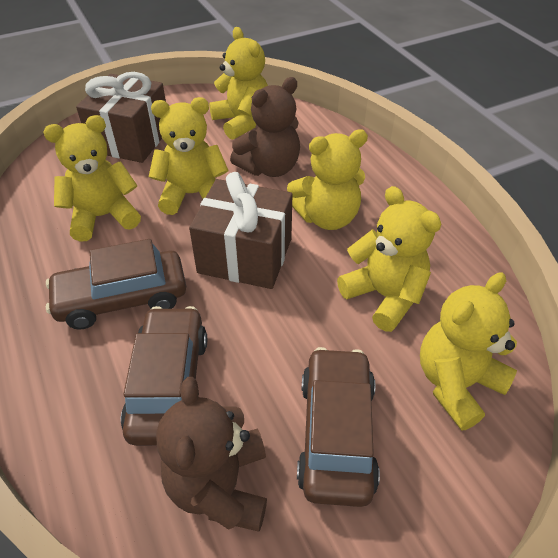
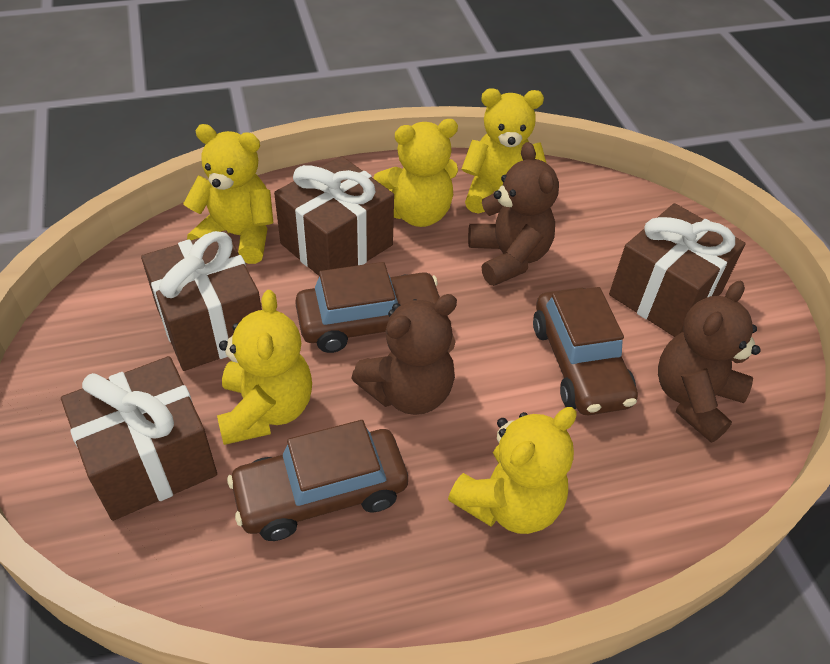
brown gift: [76,72,166,163] [189,172,293,289] = 2 -> [61,356,217,521] [141,230,262,371] [274,156,394,276] [609,203,746,337] = 4
brown teddy bear: [156,377,267,532] [230,77,300,177] = 2 -> [351,294,457,415] [468,142,559,286] [658,281,761,443] = 3
yellow teddy bear: [44,115,141,242] [149,97,228,215] [209,27,268,140] [287,129,368,230] [337,186,441,332] [420,272,517,431] = 6 -> [183,124,273,264] [217,290,312,445] [373,119,458,227] [448,407,577,534] [461,88,546,214] = 5

